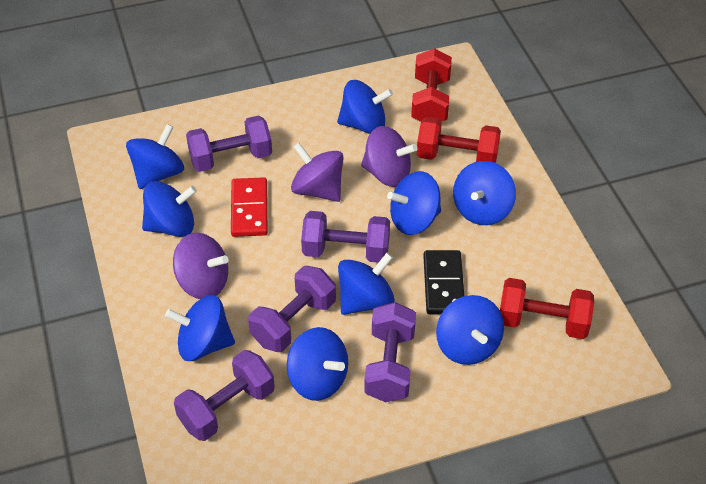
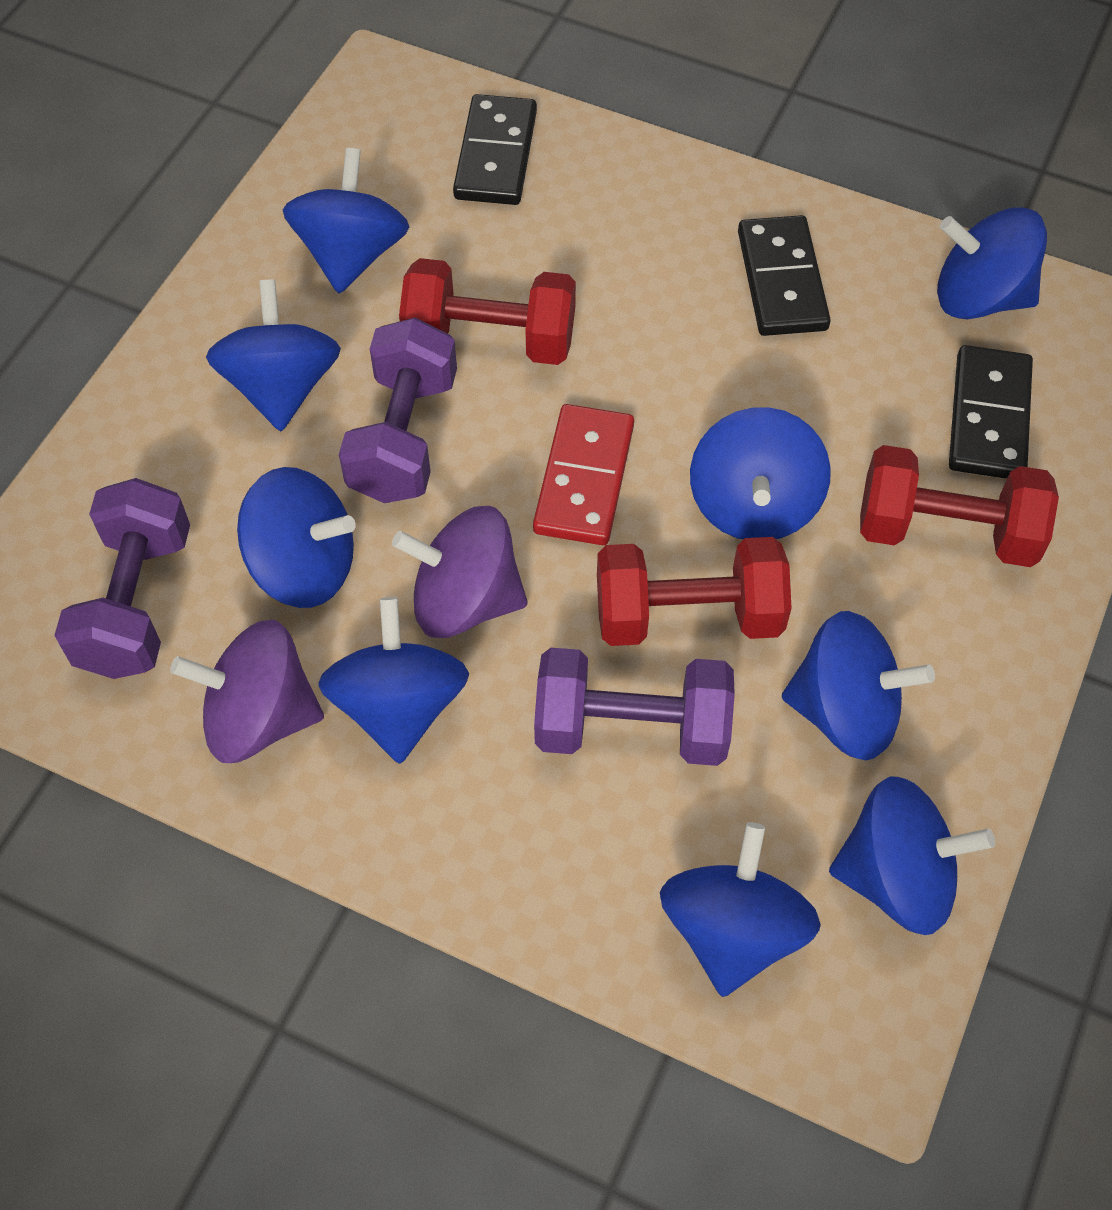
black domino: [423,250,464,314] = 1 -> [453,94,537,205] [738,215,831,336] [949,345,1033,479] = 3
purple dumbbell: [174,350,275,441] [186,115,272,172] [248,266,336,352] [301,211,390,263] [364,302,416,402] = 5 -> [54,478,190,679] [339,318,457,503] [534,648,735,766] = 3
purple spinning top: [173,233,229,299] [291,143,344,202] [361,126,418,187] = 3 -> [170,620,324,763] [392,506,528,638] = 2

